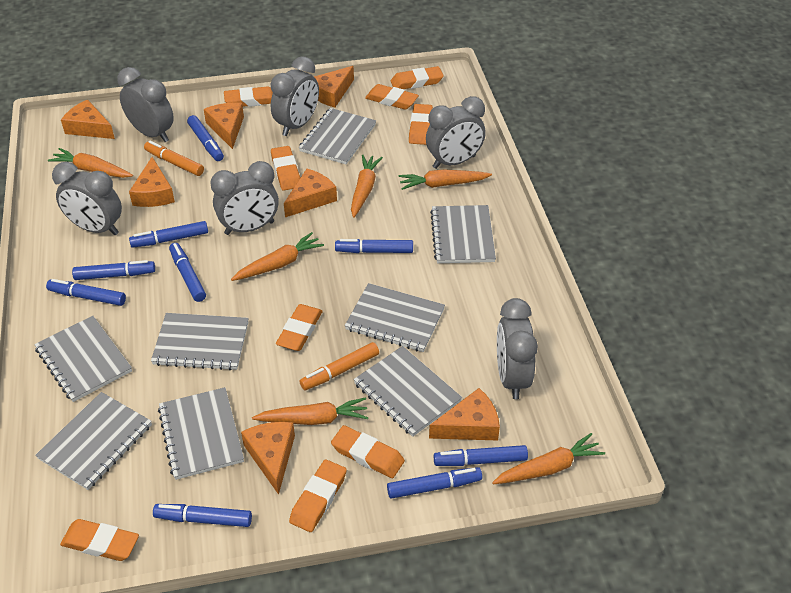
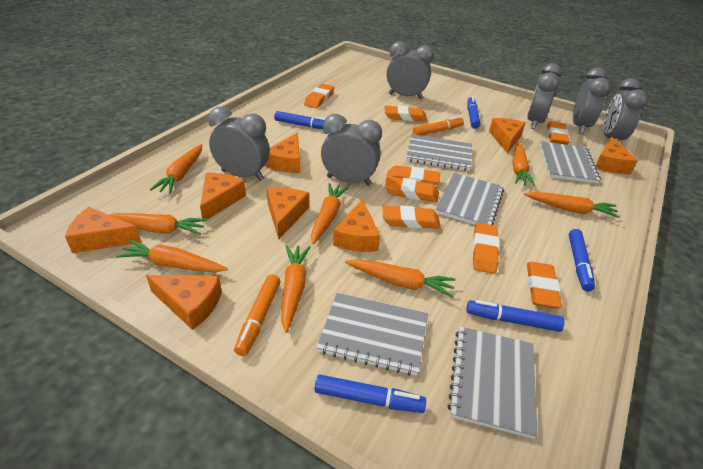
blue marker: [46,279,126,306] [72,260,155,280] [129,221,208,248] [153,504,252,527] [169,243,206,302] [187,115,224,161] [335,239,413,253] [387,467,482,499] [434,445,528,466] = 9 -> [274,111,326,129] [314,375,426,413] [466,300,565,332] [467,96,481,129] [569,229,595,291] = 5
grey notebook: [34,316,132,402] [35,392,152,490] [151,313,249,370] [158,387,244,480] [299,108,376,164] [345,283,445,352] [353,346,462,437] [430,205,496,263] = 8 -> [317,293,428,376] [406,134,472,171] [436,173,504,225] [448,327,538,439] [540,141,601,184] = 5
orange carrot: [48,148,133,178] [231,232,324,281] [252,397,368,425] [351,155,383,218] [399,169,492,190] [492,433,605,484] = 6 -> [109,213,207,235] [116,240,228,272] [150,144,202,194] [281,245,310,333] [311,183,349,244] [345,259,456,298] [512,141,535,186] [524,192,620,218] = 8
orange cheese: [61,100,115,139] [129,157,175,207] [204,102,244,149] [241,422,295,495] [284,169,337,217] [314,66,354,108] [429,388,500,440] = 7 -> [65,207,141,253] [146,275,222,330] [200,173,246,222] [265,133,300,173] [267,188,309,239] [333,199,380,252] [489,118,525,154] [595,136,638,174] = 8
orange eraser: [60,519,139,561] [224,87,273,107] [271,146,300,191] [276,304,323,351] [289,459,347,532] [331,425,405,478] [365,84,419,110] [391,66,444,89] [409,104,433,145] = 9 -> [304,84,334,108] [382,206,441,229] [384,176,439,203] [385,106,427,122] [386,165,440,185] [472,222,499,274] [527,262,562,309] [547,121,570,145] = 8

